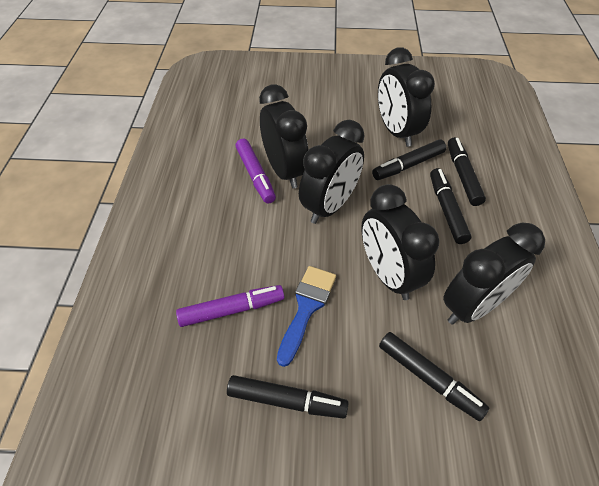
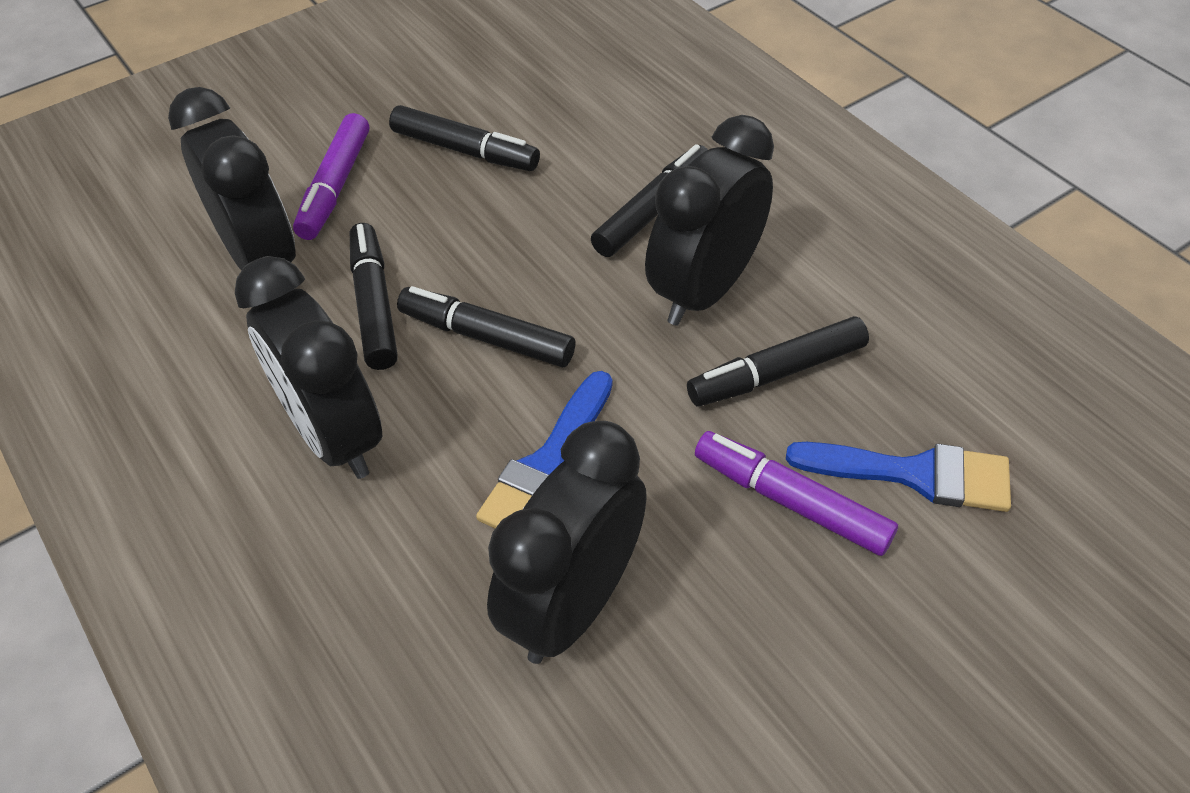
black clock: [259,84,309,188] [299,120,365,224] [361,184,439,300] [378,48,435,147] [443,223,545,325] = 5 -> [168,87,296,271] [235,256,382,479] [487,421,647,664] [645,115,774,326] = 4
blue brush: [277,266,336,367] = 1 -> [476,371,613,528] [786,442,1011,512] = 2

